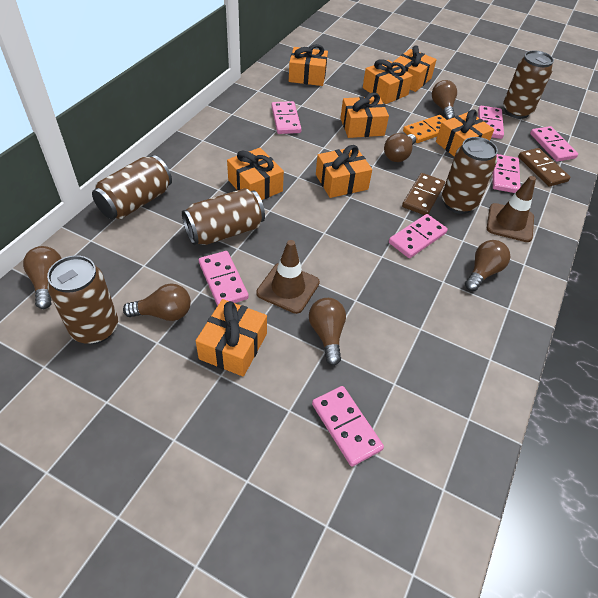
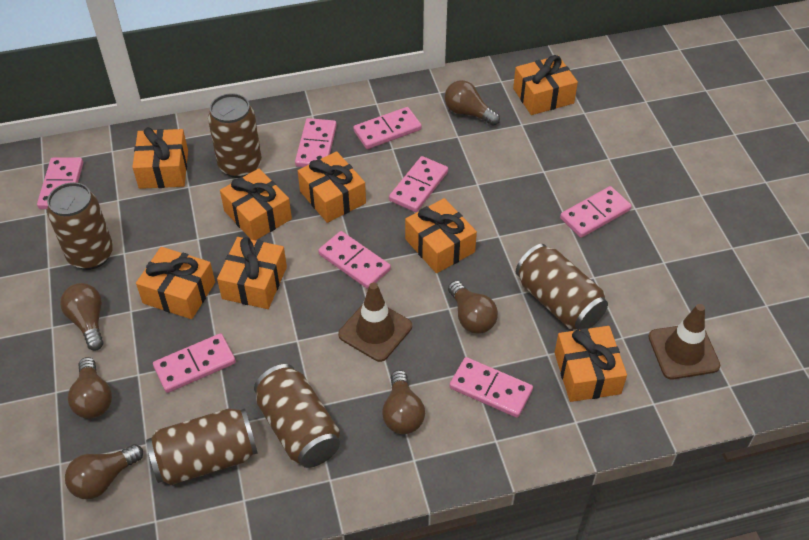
brown domino: [402,173,445,215] [518,148,570,187] = 2 -> none = 0
orange domino: [403,115,446,143] = 1 -> none = 0
pink domino: [199,251,249,306] [271,101,301,134] [312,386,384,467] [389,214,448,258] [478,106,504,139] [493,154,521,193] [530,126,578,162] = 7 -> [37,158,83,209] [153,333,236,393] [295,118,337,167] [318,231,391,289] [353,107,422,149] [389,156,448,212] [449,357,533,418] [560,186,632,238] = 8

